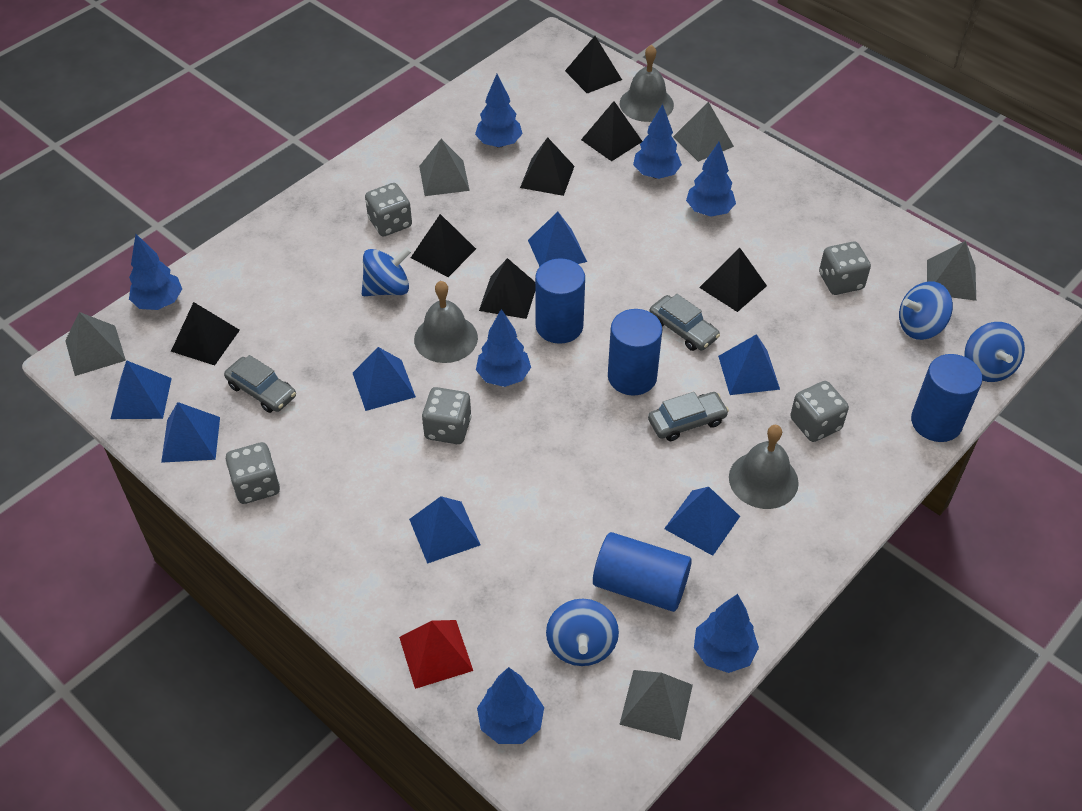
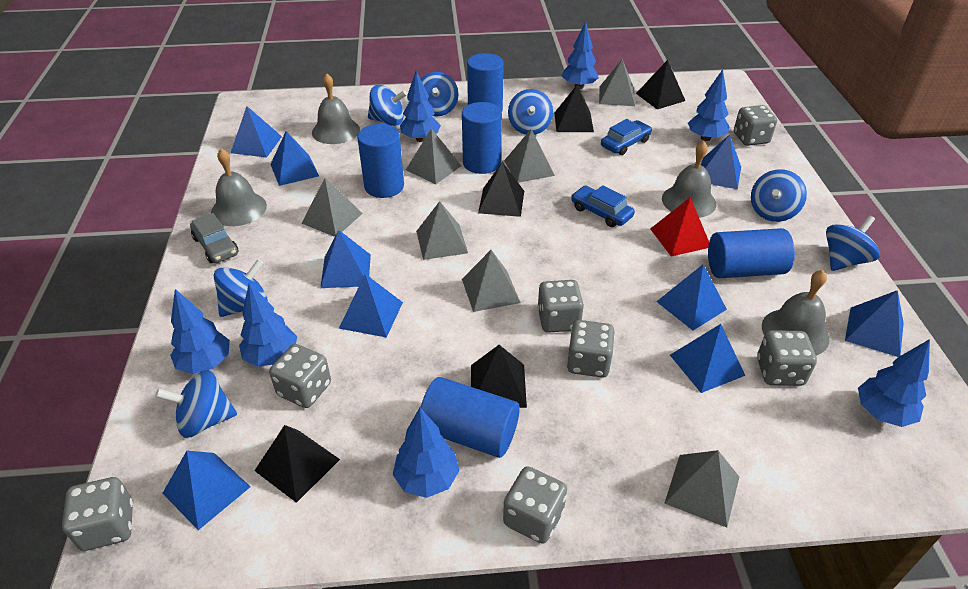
black pyramid: [171,302,240,365] [411,214,476,277] [479,258,535,319] [520,137,574,196] [565,36,622,93] [581,101,642,161] [699,248,767,312] = 7 -> [255,425,340,503] [471,345,527,408] [478,162,524,217] [554,84,594,132] [636,60,685,109] = 5
blue car: none = 0 -> [571,185,635,227] [601,119,652,155] = 2
blue cylinder: [535,258,585,344] [593,532,692,612] [608,309,662,396] [911,354,983,442] = 4 -> [357,124,404,198] [420,377,520,458] [462,102,502,174] [467,53,504,111] [708,228,795,278] = 5
blue pyramid: [111,360,172,419] [161,402,220,463] [353,347,416,411] [409,496,480,564] [528,212,587,267] [664,487,740,556] [718,334,780,395] = 7 -> [162,451,251,530] [231,106,282,158] [270,131,319,186] [320,230,371,288] [339,274,403,338] [656,264,727,330] [670,324,745,393] [701,134,741,189] [845,290,904,357] = 9
blue spinning top: [362,247,411,296] [546,599,619,666] [899,281,953,340] [964,322,1025,382] = 4 -> [155,370,237,438] [214,259,268,317] [368,85,407,126] [421,72,458,116] [508,89,553,135] [751,169,807,222] [826,215,880,271] = 7
grey bell: [414,281,478,363] [620,45,674,122] [729,425,799,509] = 3 -> [211,148,267,226] [312,73,360,144] [662,141,716,218] [762,270,830,356] = 4
grey car: [224,355,296,413] [648,392,729,441] [649,294,720,351] = 3 -> [190,213,238,263] = 1
grey dice: [226,442,280,504] [365,183,412,236] [422,387,472,444] [790,381,849,442] [819,242,871,295] = 5 -> [62,477,133,551] [269,344,331,408] [503,466,567,544] [537,280,584,333] [567,320,615,378] [734,105,777,146] [757,330,817,386] = 7
grey pyramid: [65,312,126,376] [419,139,470,196] [619,670,693,740] [673,102,734,162] [927,241,976,301] = 5 -> [301,178,363,237] [406,128,461,184] [416,201,468,260] [462,250,521,312] [504,129,555,183] [599,59,635,106] [664,450,739,528] = 7

